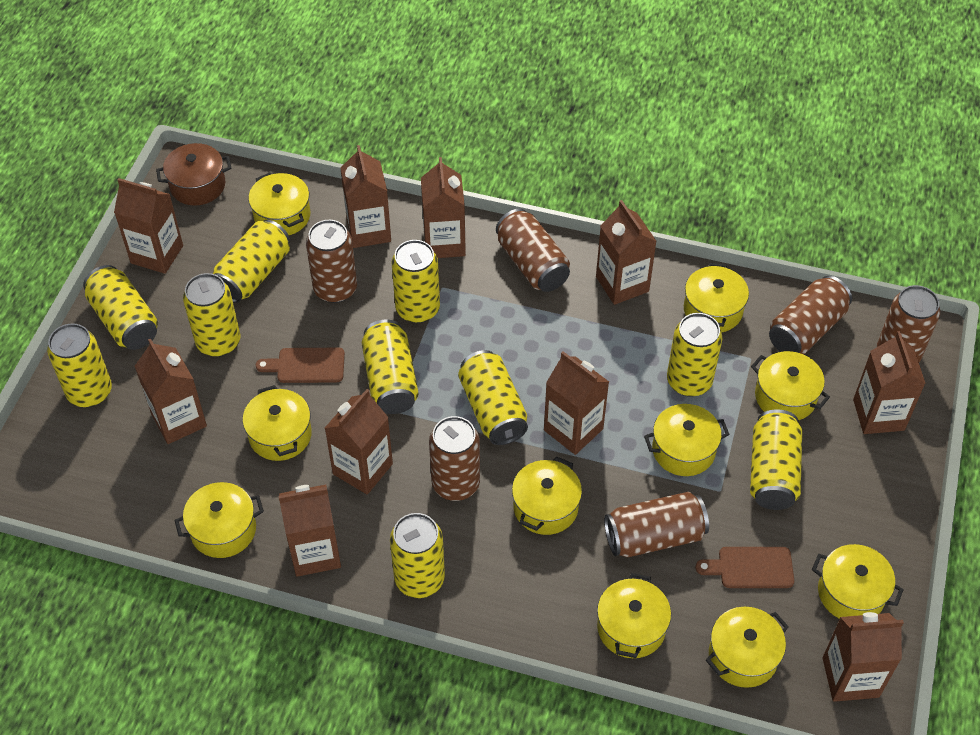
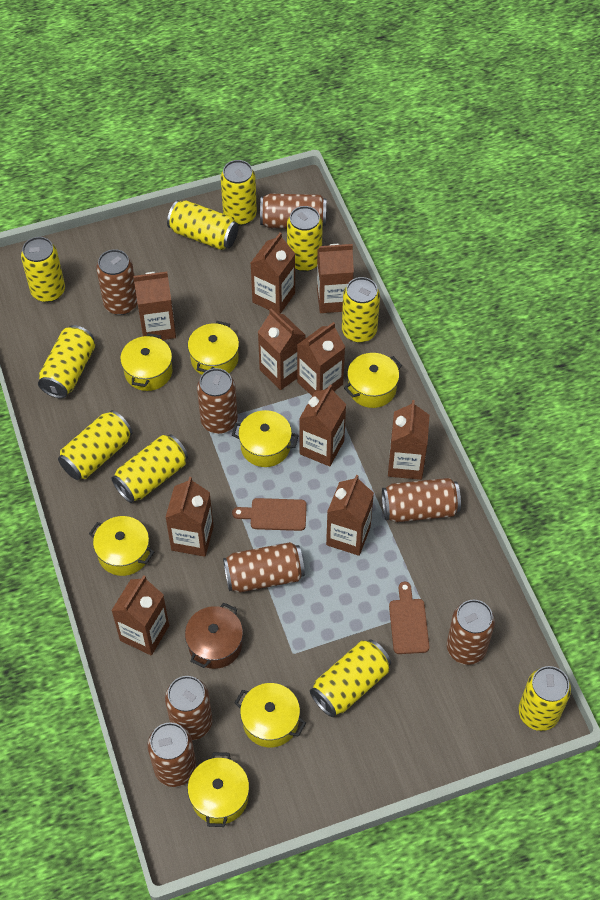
brown can: [306,220,357,303] [429,416,480,501] [496,208,570,292] [604,492,709,557] [769,276,852,354] [877,285,940,362] = 6 -> [96,249,137,315] [147,723,197,787] [165,676,213,740] [197,368,238,434] [223,542,305,593] [260,194,326,229] [382,478,461,522] [447,600,495,665] = 8
yellow pot: [175,482,264,558] [242,385,312,461] [248,172,310,235] [512,456,582,535] [597,573,671,658] [644,404,730,476] [684,263,749,332] [706,607,789,688] [751,351,830,420] [812,544,904,619] = 10 -> [89,516,154,576] [120,333,173,391] [188,321,239,375] [188,752,249,827] [232,410,299,467] [235,683,306,747] [344,353,402,408] = 7

